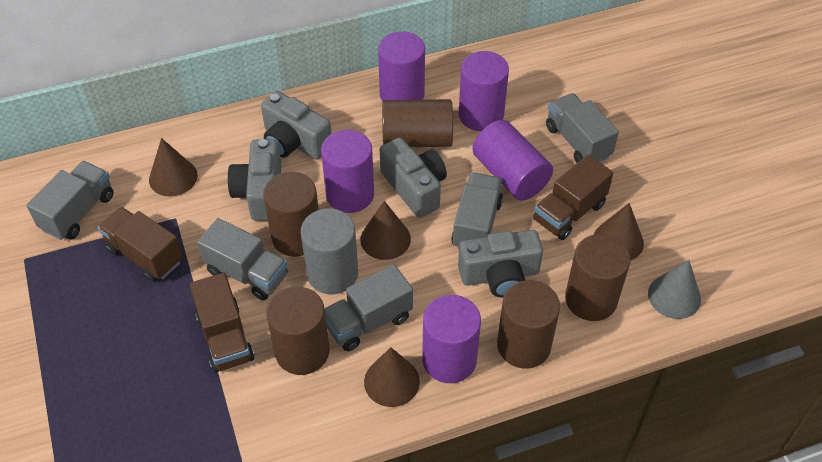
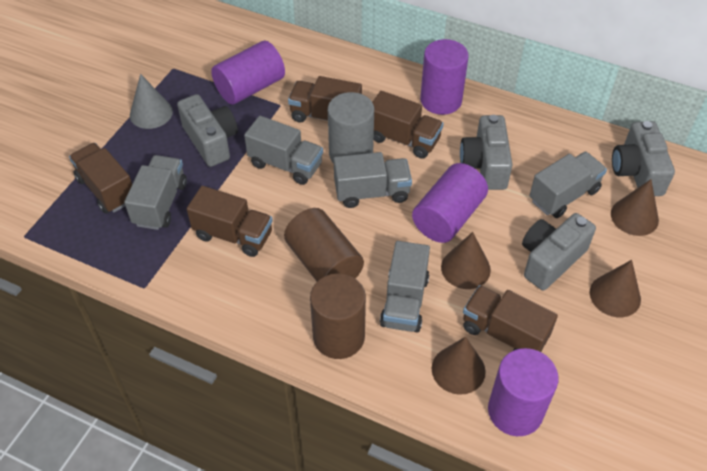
brown cylinder: [263,172,319,257] [267,286,330,375] [382,99,453,147] [497,280,560,369] [565,234,631,321] = 5 -> [284,208,364,282] [310,274,366,359] = 2
brown truck: [98,207,183,282] [190,273,254,372] [533,155,613,240] = 3 -> [69,143,132,214] [187,186,273,257] [288,76,362,123] [372,91,444,159] [463,285,558,352] = 5
purple cylinder: [321,130,374,213] [378,31,425,102] [422,295,481,383] [459,51,509,131] [473,120,553,201] = 5 -> [211,41,285,105] [412,163,488,243] [420,39,469,115] [488,348,559,436] = 4

